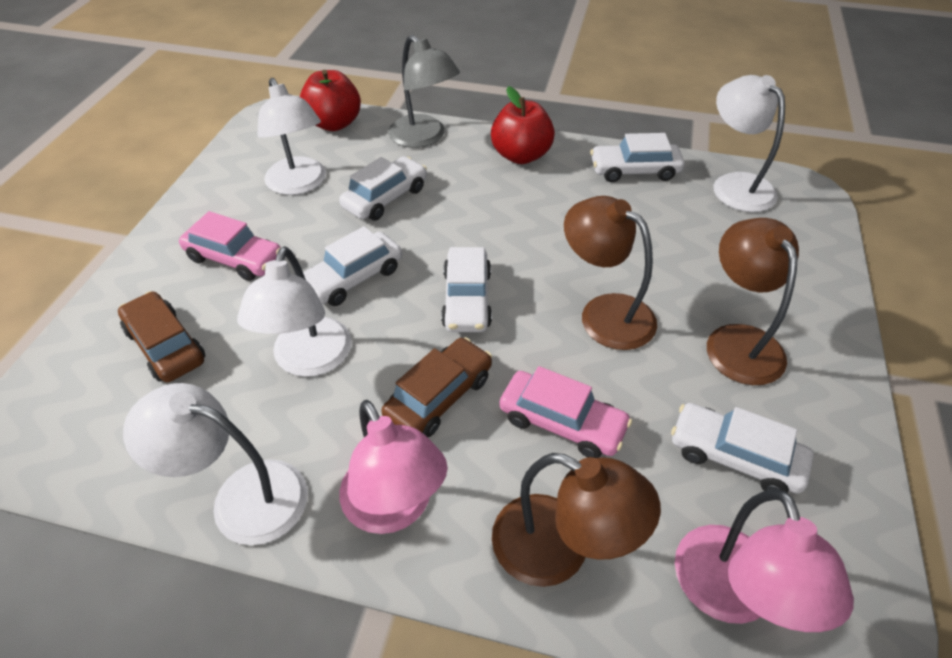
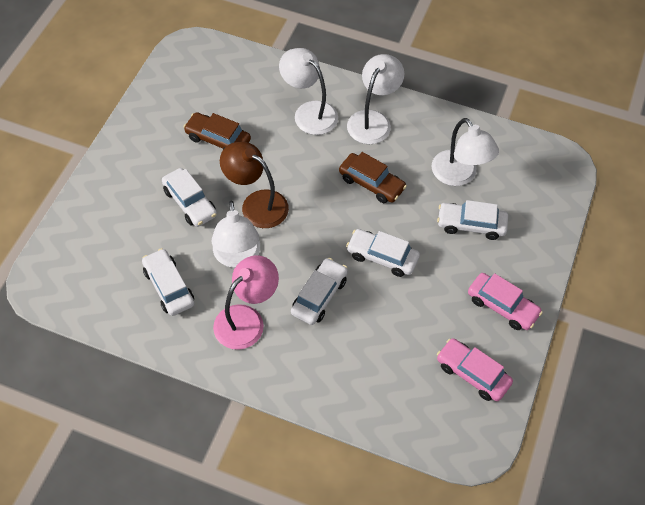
brown lamp: [492,453,661,587] [564,196,657,350] [707,218,799,385] = 3 -> [220,142,289,228] = 1
grey lamp: [388,35,460,148] = 1 -> none = 0
pink lamp: [340,400,448,534] [675,489,854,632] = 2 -> [213,255,279,350] = 1
red apple: [300,70,361,131] [491,86,555,164] = 2 -> none = 0

